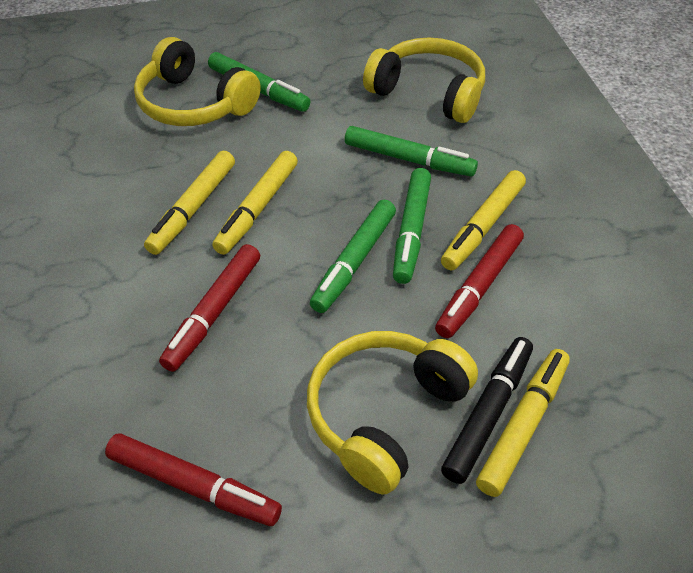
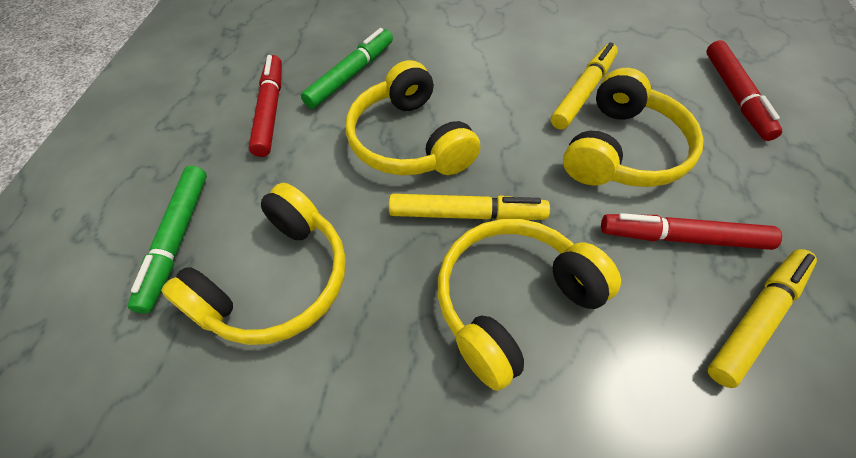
black marker: [441,337,533,484] = 1 -> none = 0
green marker: [208,52,311,112] [310,200,396,313] [345,126,478,176] [393,168,431,284] = 4 -> [128,166,207,313] [301,28,393,109] = 2
yellow headphones: [134,37,261,126] [307,331,478,494] [363,38,485,123] = 3 -> [161,183,346,345] [345,60,480,175] [438,219,621,391] [563,68,704,187] = 4
yellow marker: [144,151,235,255] [212,151,298,255] [441,170,526,270] [476,349,570,497] = 4 -> [389,194,550,220] [551,42,618,130] [708,249,817,388] = 3

